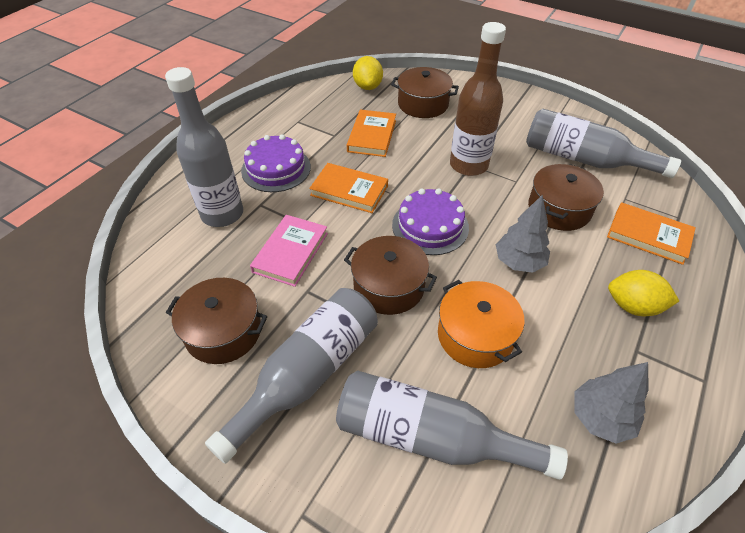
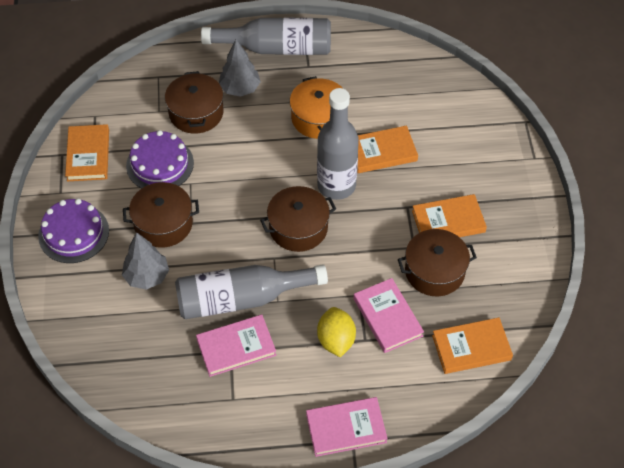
brown bottle: [450,22,506,176] = 1 -> none = 0
grey bottle: [165,67,243,227] [205,288,378,464] [336,370,568,480] [526,109,681,178] = 4 -> [175,264,328,319] [201,18,331,55] [317,88,359,200] = 3
orange book: [309,163,388,213] [347,109,396,157] [607,202,696,265] = 3 -> [65,124,109,182] [357,126,418,173] [412,194,487,237] [432,318,513,374] = 4
pink book: [250,215,328,287] = 1 -> [196,314,276,377] [306,397,388,457] [353,278,424,353] = 3
yellow lemon: [353,56,383,90] [608,270,679,316] = 2 -> [317,307,356,357] = 1

